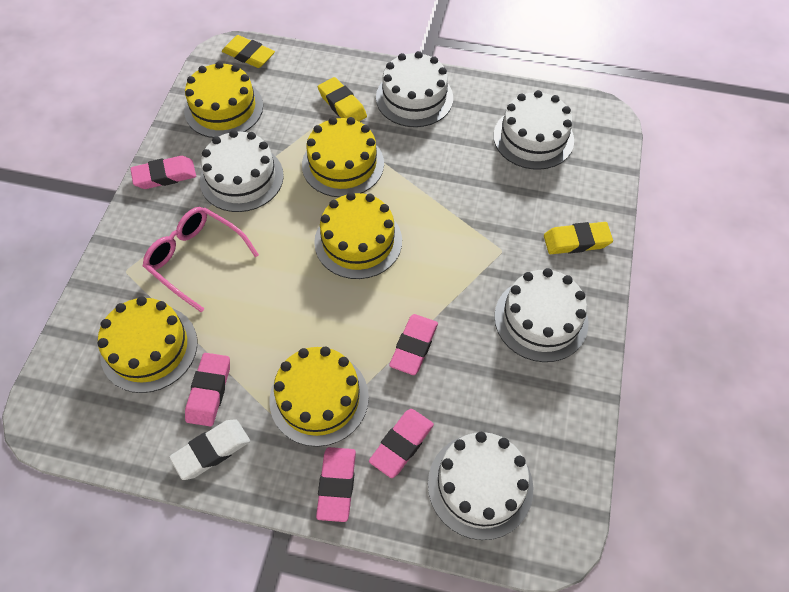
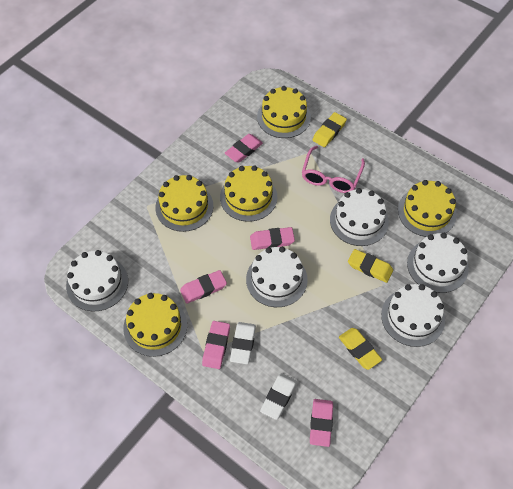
white eraser: [169,419,250,480] = 1 -> [230,322,256,364] [260,373,297,420] = 2

